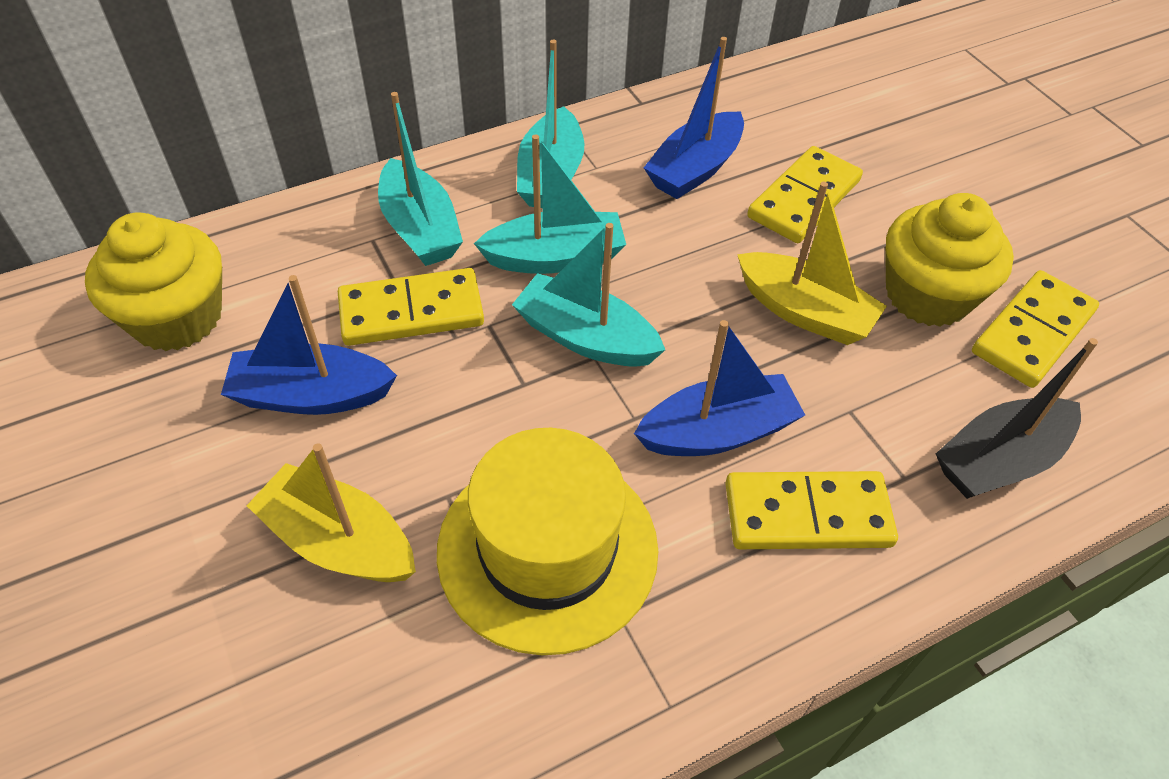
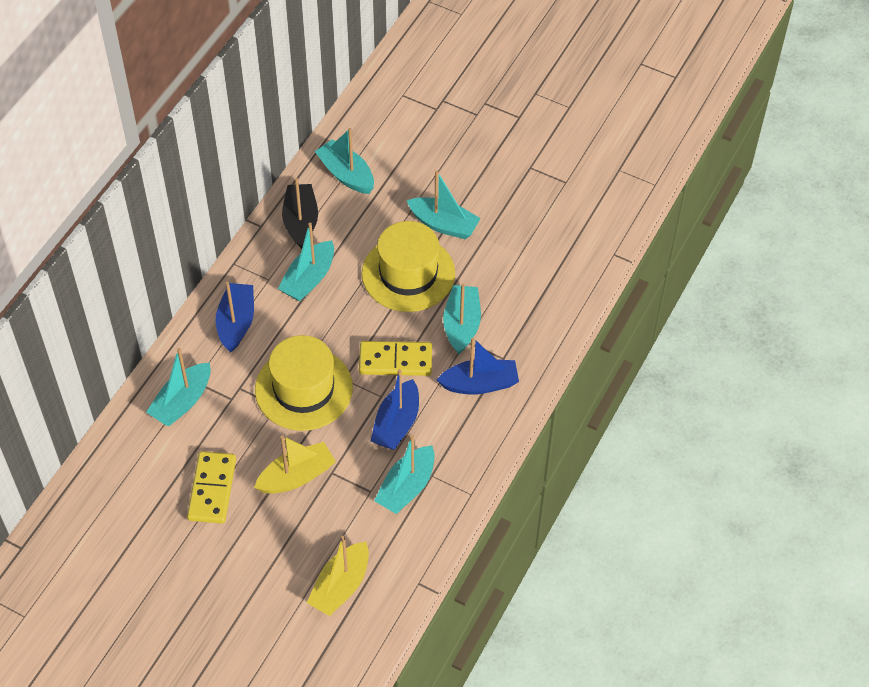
turquoise boat: [378,92,463,266] [474,134,626,274] [512,223,665,367] [517,40,584,208] = 4 -> [146,348,211,426] [278,223,334,301] [315,128,374,194] [374,435,435,514] [407,170,481,239] [443,284,481,354] = 6
yellow cupcake: [85,213,222,351] [885,193,1014,327] = 2 -> none = 0
yellow domino: [338,268,484,346] [725,471,898,549] [747,146,863,243] [972,270,1099,388] = 4 -> [187,451,236,524] [359,341,432,376] = 2
yellow hat: [437,428,658,655] = 1 -> [255,335,353,431] [362,221,455,312] = 2

